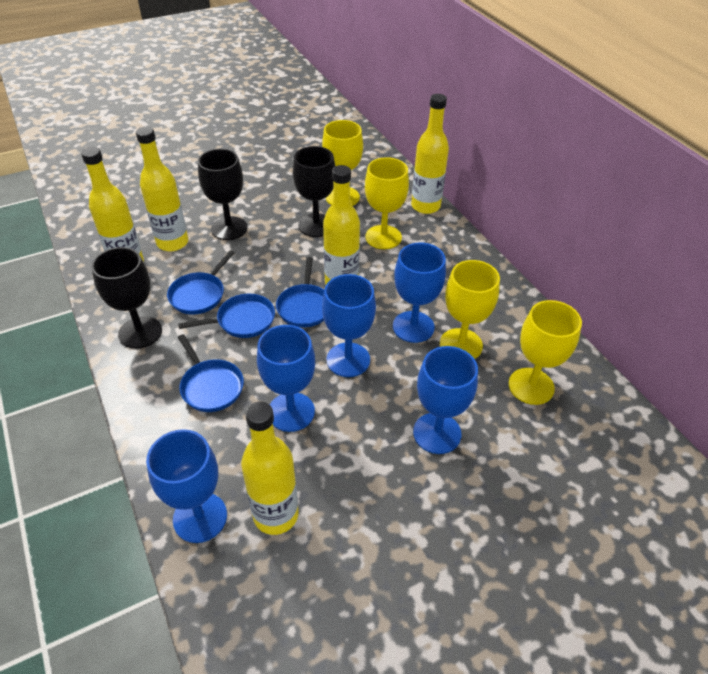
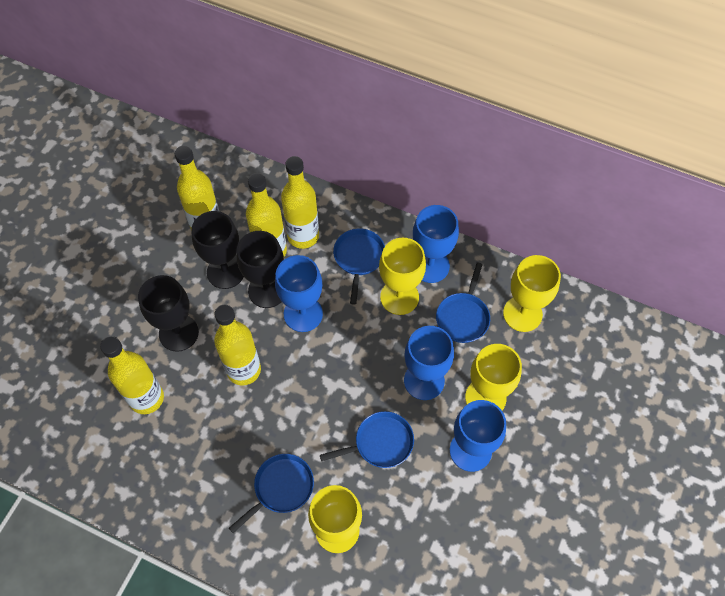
blue goblet: [146,429,227,543] [257,325,315,432] [322,274,376,377] [393,243,446,343] [413,346,478,454] = 5 -> [275,255,323,332] [404,326,454,400] [413,205,459,283] [450,400,506,472] = 4

